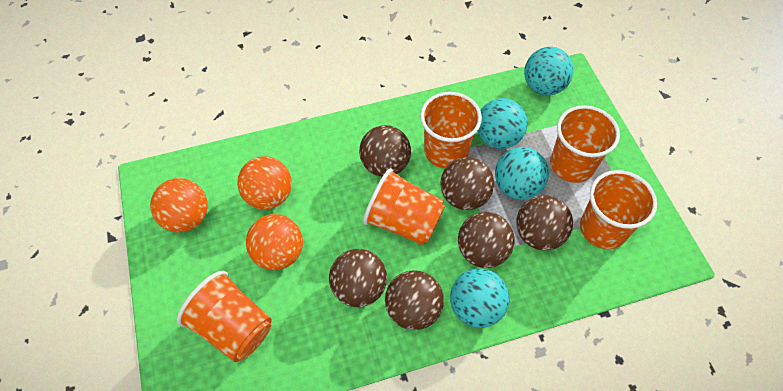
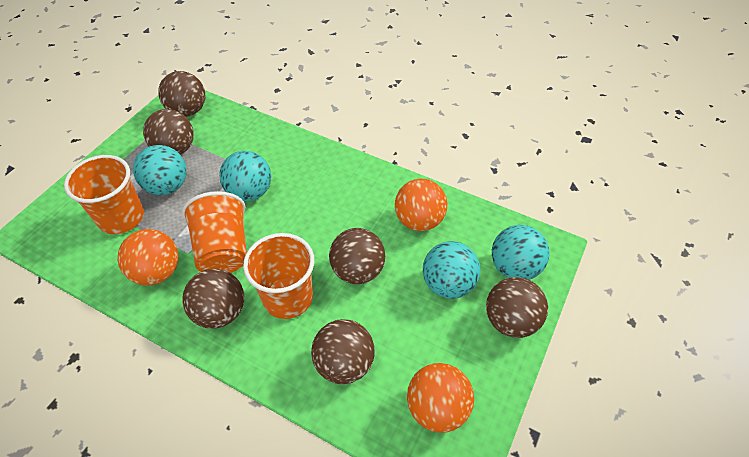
orange cup: [177,271,272,362] [363,168,445,245] [420,92,482,168] [550,105,620,183] [580,170,657,249] = 5 -> [64,155,144,234] [182,191,247,273] [243,233,314,319] = 3

